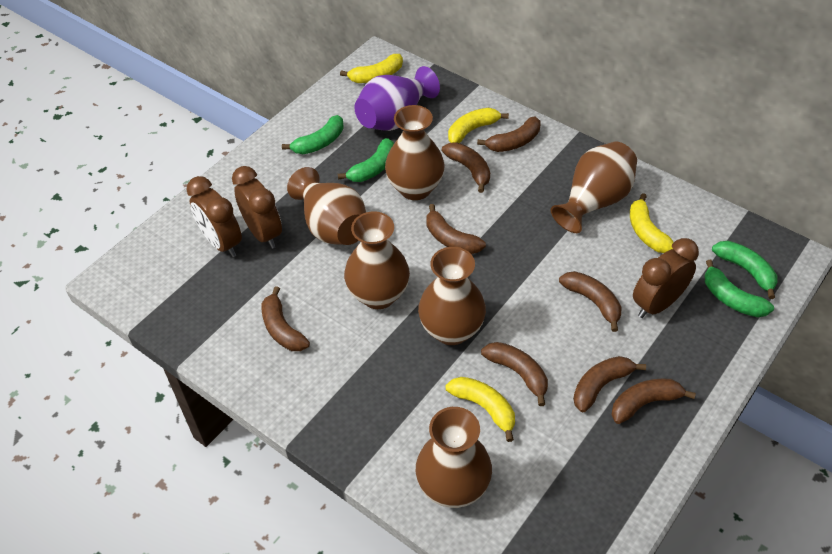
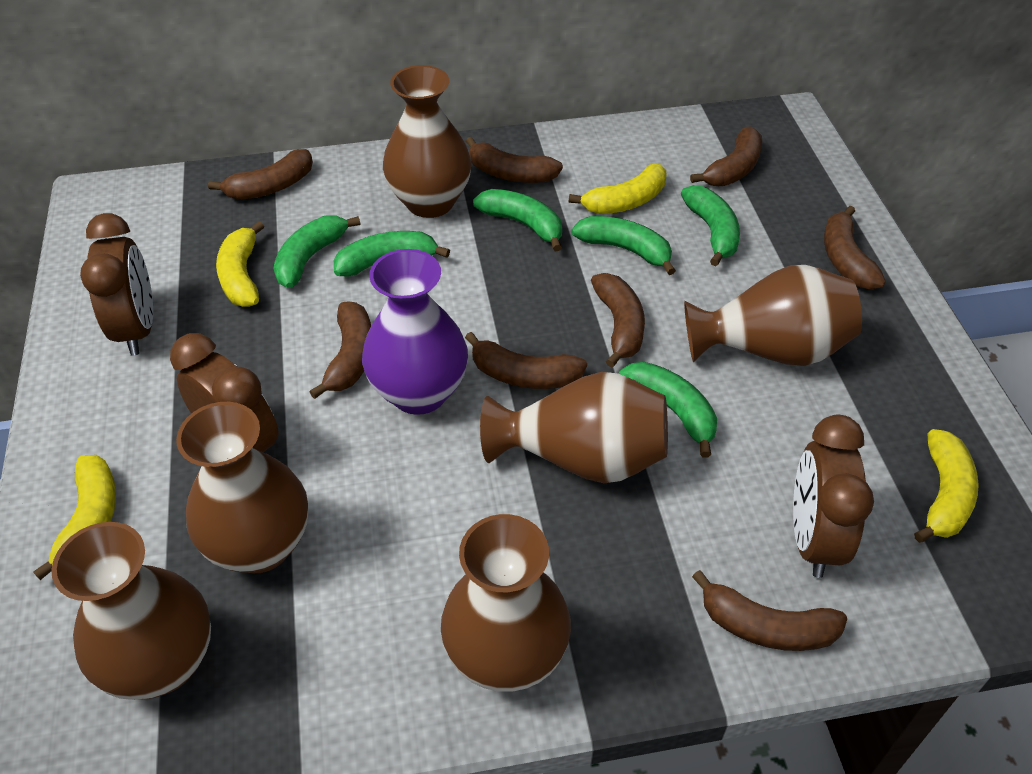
green banana: [282,115,344,154] [338,138,394,182] [705,260,774,317] [712,241,777,299] = 4 -> [273,215,360,288] [334,231,450,276] [473,189,562,251] [572,216,676,275] [619,362,717,458] [681,185,740,266] = 6

